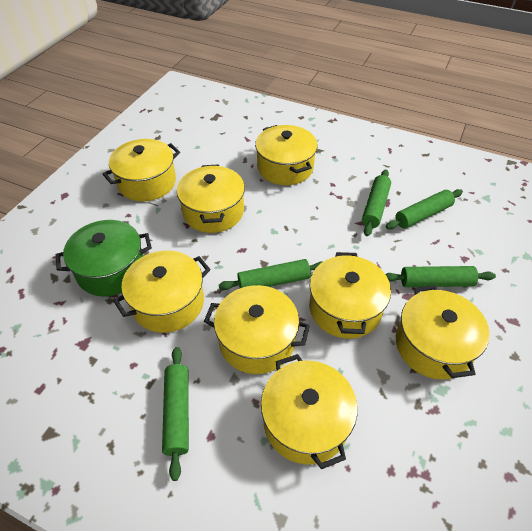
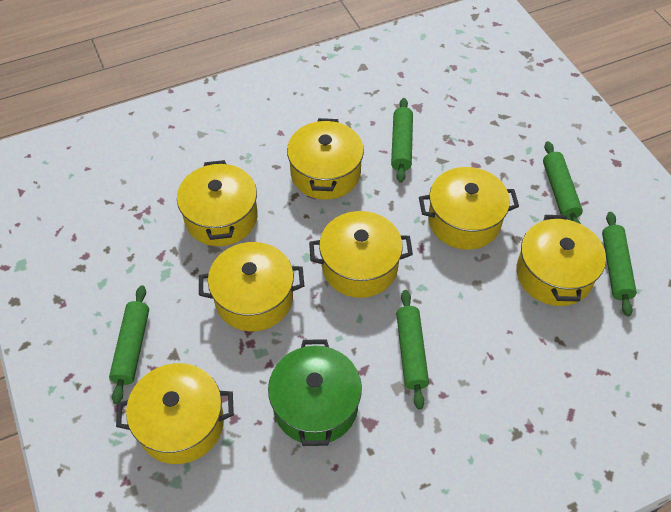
yellow pot: [103,139,180,201] [113,250,211,333] [177,164,245,233] [204,285,310,374] [255,125,317,185] [261,354,358,469] [309,252,391,339] [396,285,490,380] = 8 -> [116,363,234,464] [177,160,258,246] [199,242,304,331] [287,118,364,200] [309,211,413,298] [419,167,519,250] [516,215,606,306] = 7

